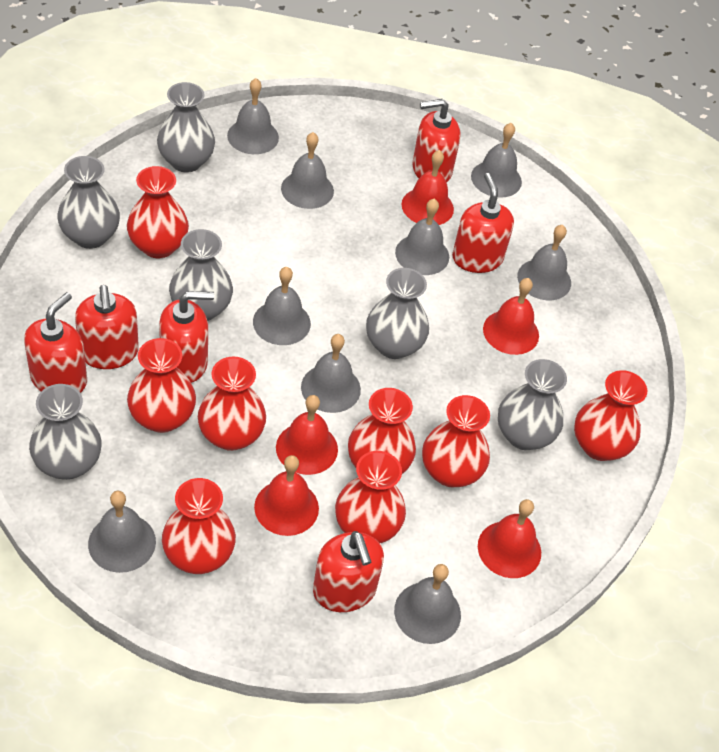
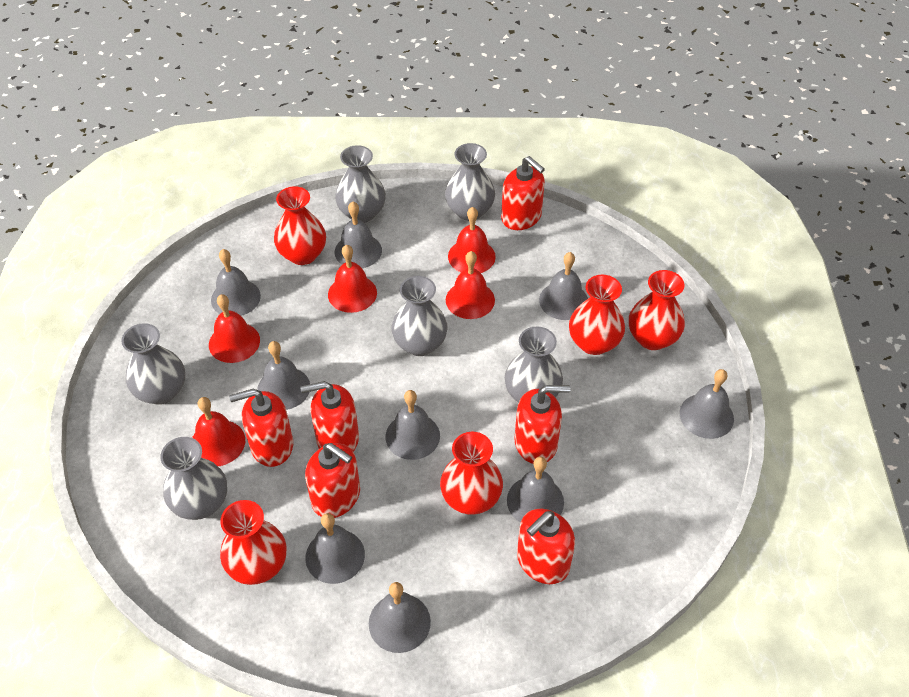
red vase: [127,166,189,258] [127,338,196,433] [162,478,236,574] [198,357,266,451] [335,451,406,543] [348,388,416,474] [422,395,490,487] [574,370,647,461] = 8 -> [220,500,287,585] [274,186,326,265] [440,432,503,515] [569,275,625,355] [629,270,685,350] = 5

